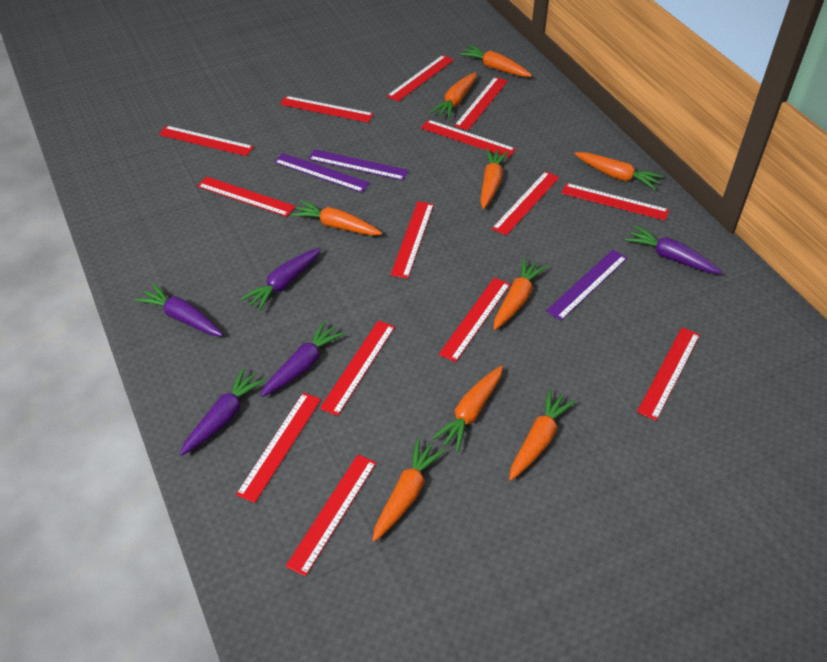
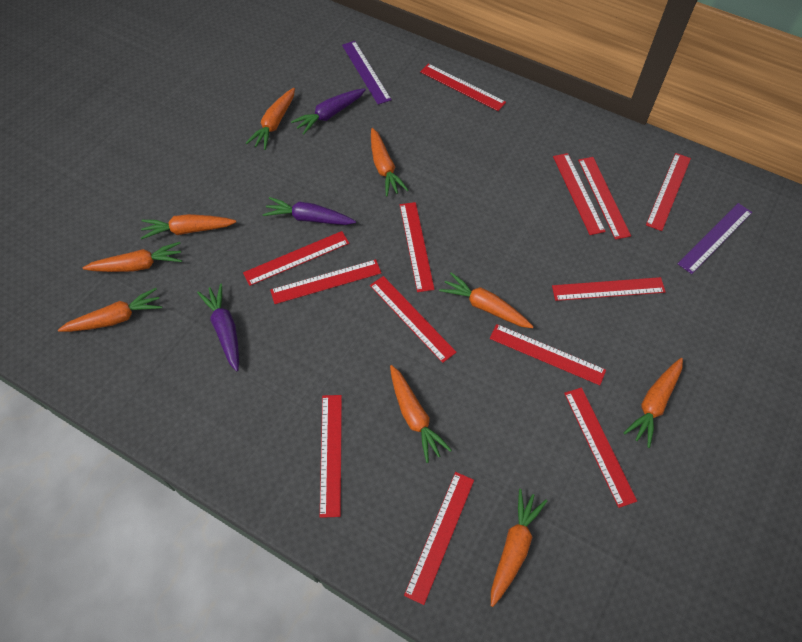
purple carrot: [135,284,223,336] [180,368,266,456] [241,247,321,312] [260,321,345,397] [625,226,723,274] = 5 -> [197,284,239,372] [263,197,356,225] [291,88,366,135] = 3
purple ruler: [274,153,370,193] [308,149,409,181] [546,250,627,321] = 3 -> [342,41,392,105] [677,203,752,274] = 2
red ruler: [159,126,254,156] [197,176,296,217] [236,392,321,503] [280,96,374,123] [286,455,376,577] [320,320,395,416] [387,55,454,102] [391,201,434,279] [421,120,516,158] [439,277,510,362] [454,77,508,131] [492,171,559,236] [561,183,669,221] [637,328,700,421] = 14 -> [243,231,349,286] [270,259,381,304] [320,395,342,518] [370,276,456,363] [400,202,435,292] [404,472,474,605] [420,63,506,111] [489,324,606,385] [552,277,666,301] [553,153,606,235] [564,387,637,508] [578,157,631,240] [646,153,691,231] = 13

